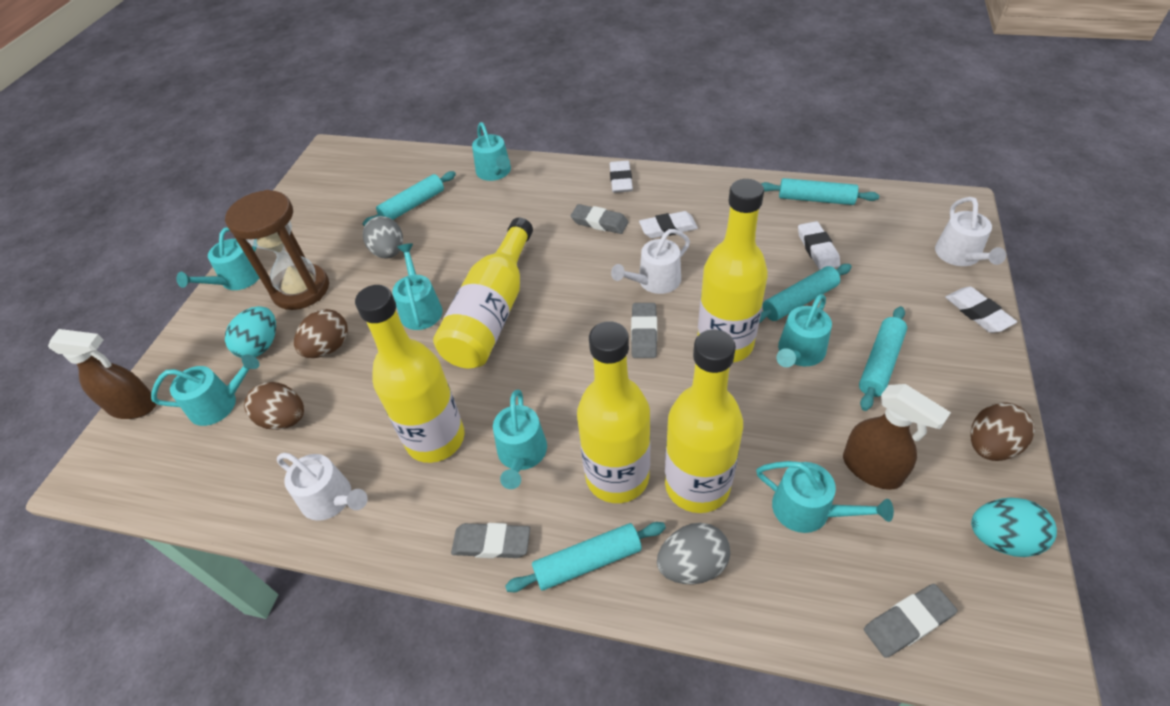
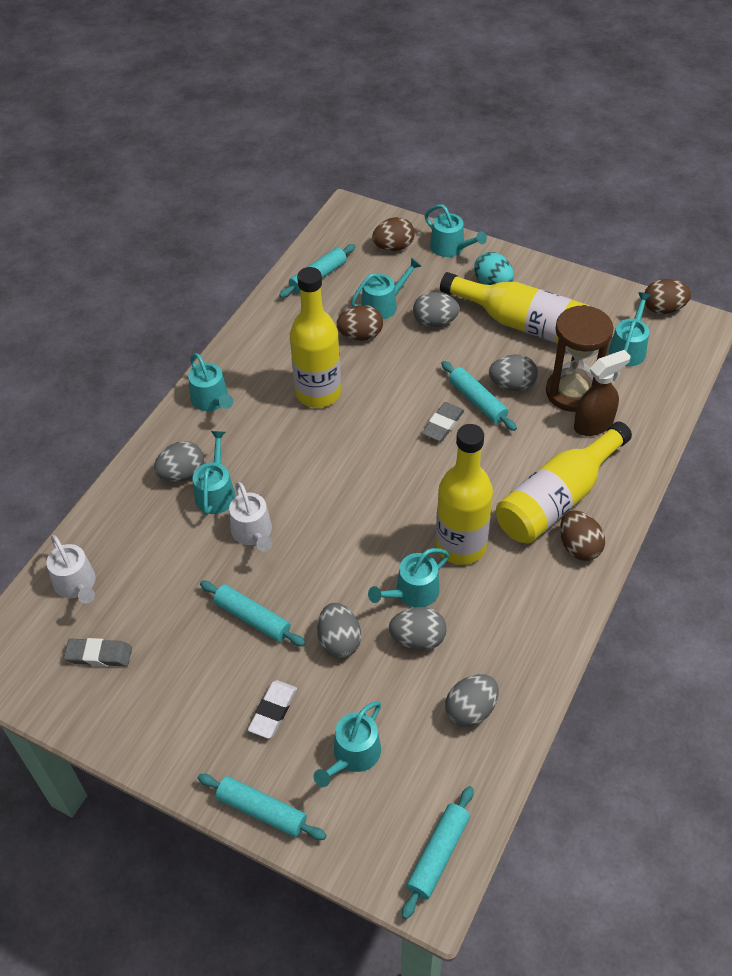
brown egg: [244,382,304,430] [294,309,348,358] [970,403,1035,461] = 3 -> [336,305,383,341] [372,217,415,251] [560,510,605,561] [644,279,691,314] = 4
brown spray bottle: [48,329,156,419] [843,384,951,490] = 2 -> [574,350,631,436] = 1
grey egg: [363,216,403,258] [657,523,730,584] = 2 -> [154,441,204,482] [317,603,361,658] [389,607,447,650] [413,292,460,327] [445,674,499,727] [489,354,538,391] = 6
grey eraser: [451,523,530,558] [571,204,629,234] [631,303,657,358] [864,584,957,658] = 4 -> [64,638,132,667] [422,402,464,442] = 2
turquoise egg: [225,306,276,358] [971,497,1057,557] = 2 -> [474,252,514,285] = 1
white eraser: [610,161,633,193] [639,211,698,238] [798,221,840,270] [945,287,1017,333] = 4 -> [248,680,297,739] = 1
white watering can: [277,453,368,521] [611,229,690,294] [935,197,1006,266] = 3 -> [47,535,96,603] [229,482,272,552] = 2
yellow bottle: [355,285,464,463] [433,218,533,368] [577,321,650,503] [665,329,743,513] [698,179,768,363] = 5 -> [290,267,341,408] [436,424,493,565] [440,272,588,343] [496,421,632,544] = 4

